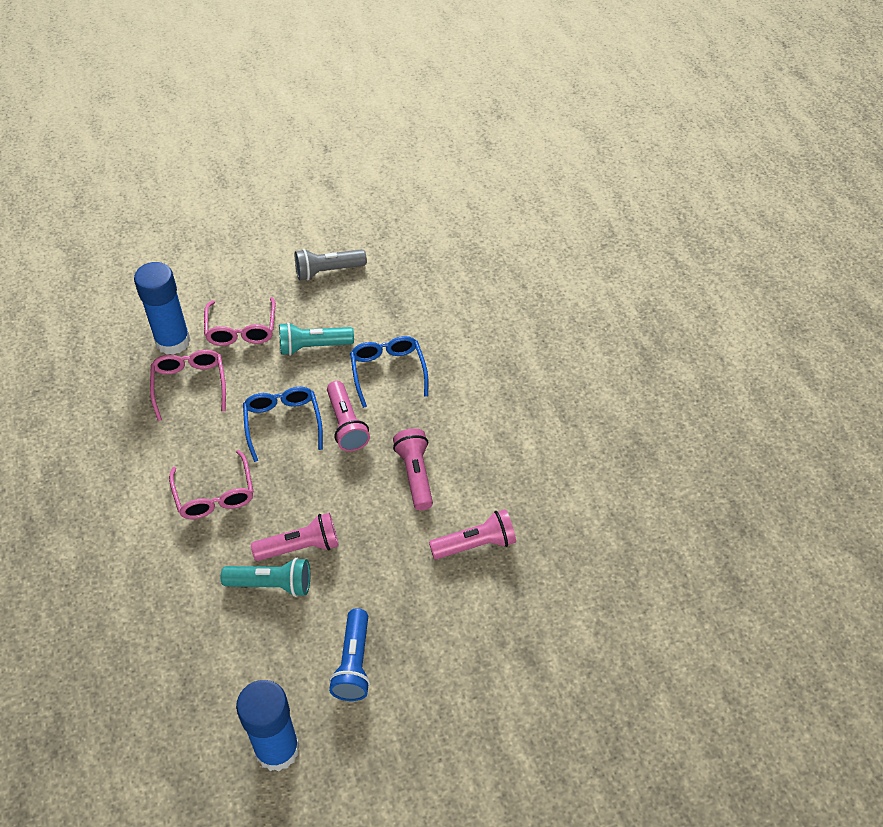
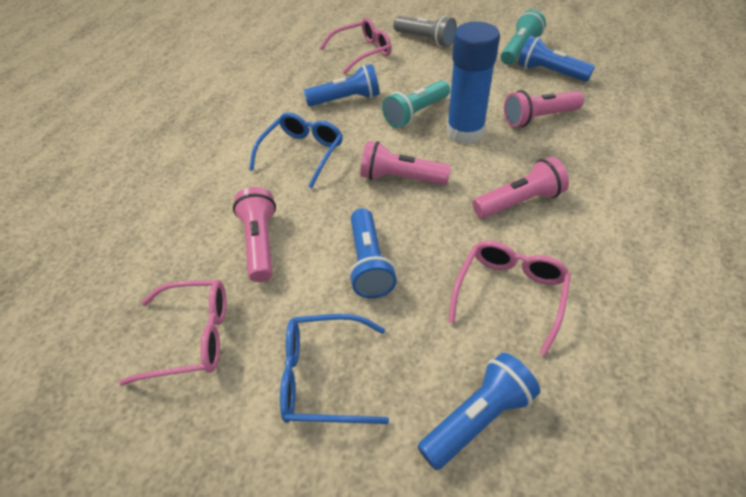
blue flashlight: [329,608,370,701] = 1 -> [304,64,380,107] [349,208,397,298] [418,353,540,470] [518,36,595,82] = 4
blue glue stick: [134,262,191,355] [236,680,300,771] = 2 -> [447,22,500,144] = 1

